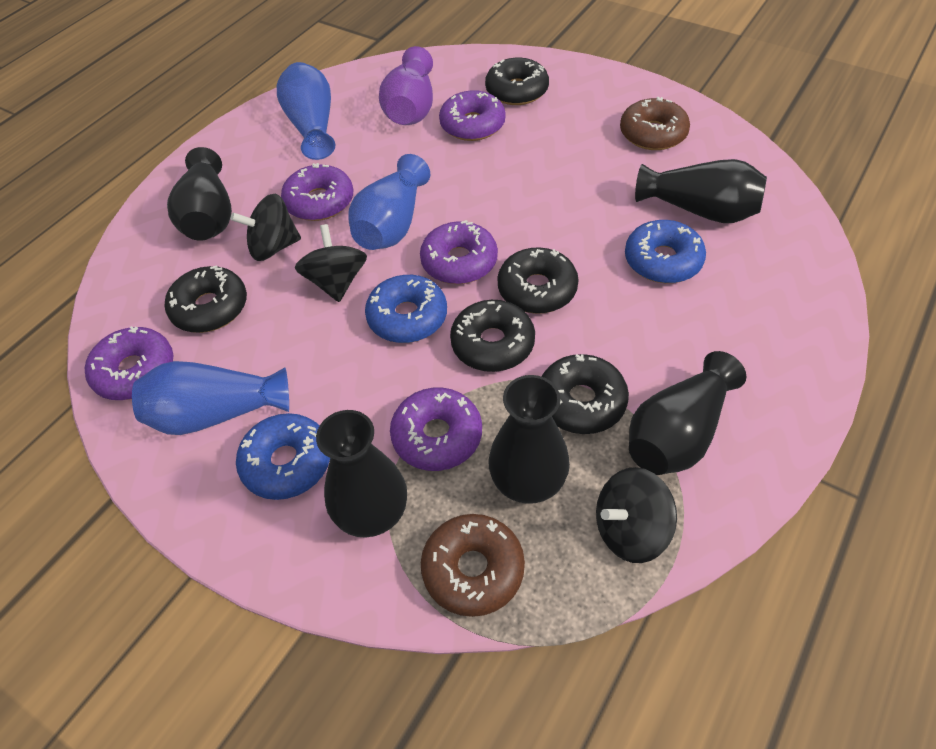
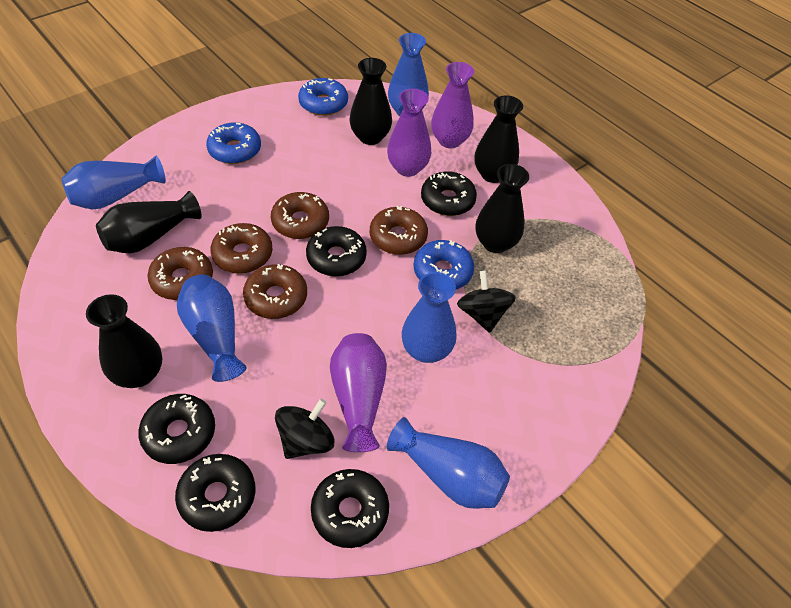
black spinning top: [231,194,301,261] [295,224,367,302] [596,467,677,563] = 3 -> [275,399,335,459] [457,270,516,333] = 2
blue vase: [132,361,289,435] [277,62,335,160] [348,154,430,250] = 3 -> [61,156,166,210] [177,274,247,382] [387,417,510,509] [388,33,429,116] [402,272,457,363] = 5
brown donut: [421,514,525,617] [620,97,690,150] = 2 -> [147,247,213,300] [210,223,272,274] [243,264,307,319] [271,192,329,239] [370,206,428,255] = 5
purple donut: [85,326,173,400] [281,163,353,221] [390,388,482,471] [420,220,498,284] [439,90,506,141] = 5 -> none = 0
purple vase: [379,46,433,125] = 1 -> [330,333,387,452] [387,89,431,177] [431,62,474,148] = 3

